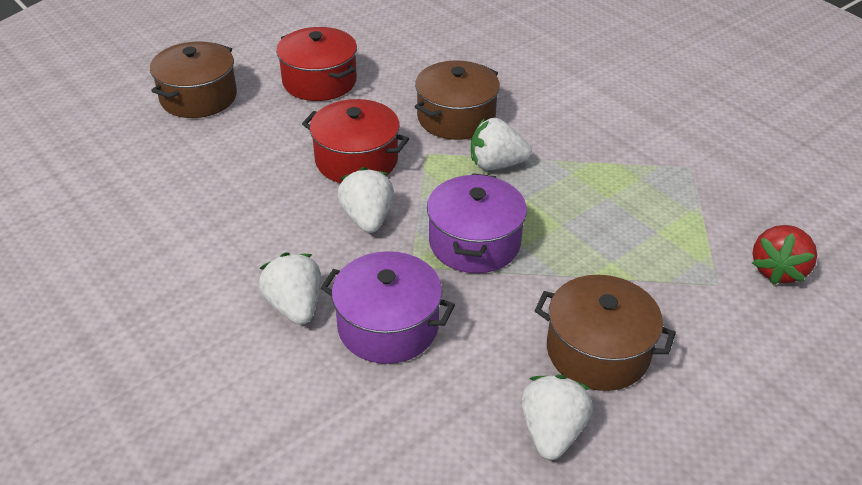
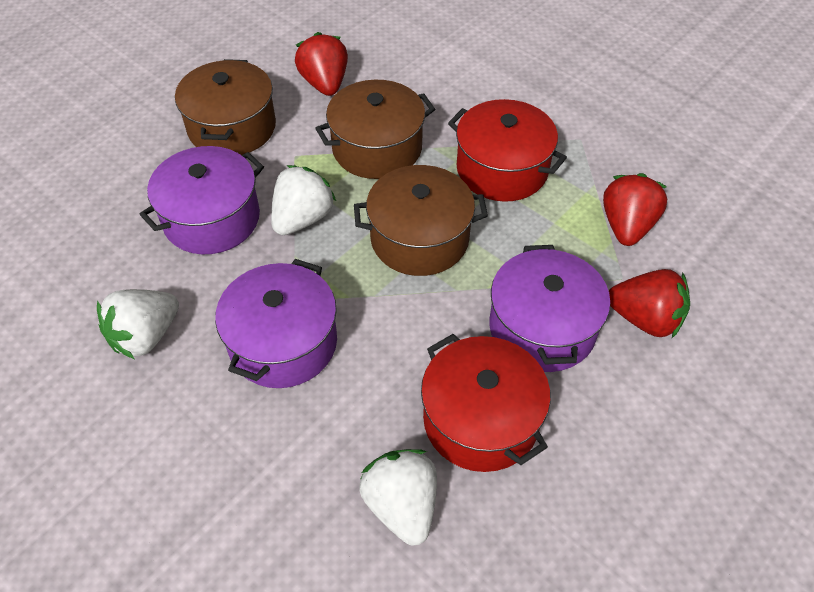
purple pot: [321,251,455,364] [427,173,527,273] = 2 -> [140,146,264,254] [215,259,337,388] [490,245,610,372] = 3
red strawberry: [752,225,817,285] = 1 -> [295,32,348,96] [603,173,667,246] [609,269,690,338] = 3
white strawberry: [259,252,321,325] [337,167,394,233] [471,118,532,170] [521,375,593,460] = 4 -> [97,289,179,359] [271,165,336,235] [359,449,437,546] = 3

